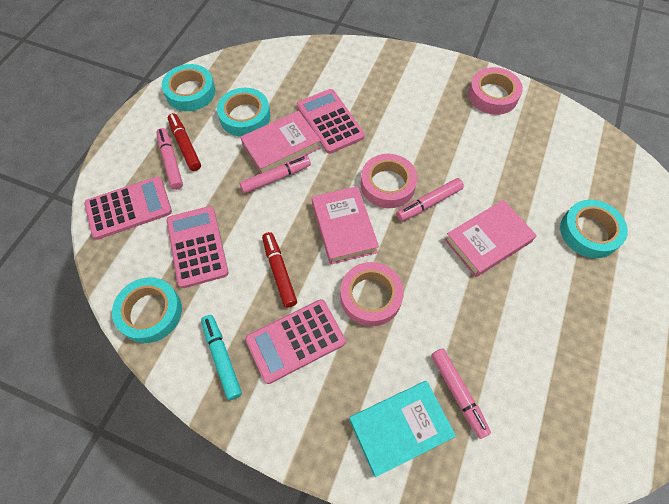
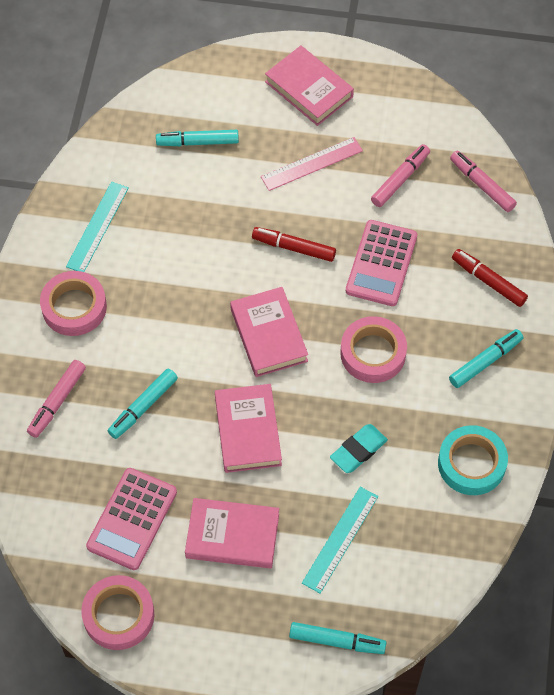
pink book: [240,111,321,173] [312,186,379,265] [444,200,537,277] = 3 -> [185,498,279,568] [215,384,282,473] [230,287,308,377] [265,46,354,126] = 4
pink calculator: [84,176,172,240] [167,206,228,288] [245,299,346,384] [297,89,365,154] = 4 -> [86,468,177,570] [346,220,417,306] = 2
pink marker: [157,128,183,190] [239,156,311,194] [396,178,464,221] [431,349,491,439] = 4 -> [27,360,86,438] [371,144,430,207] [450,151,517,212] = 3
pink ruler: none = 0 -> [261,137,363,191] = 1
turquoise book: [349,381,456,477] = 1 -> none = 0
turquoise eraser: none = 0 -> [330,424,388,473] = 1
turquoise marker: [201,315,242,400] = 1 -> [108,368,178,439] [156,130,239,146] [289,622,386,654] [449,329,523,388] = 4
turquoise ruler: none = 0 -> [66,182,129,272] [302,487,378,593] = 2
turquoise tape: [112,277,182,343] [162,64,215,111] [217,88,270,137] [560,200,628,258] = 4 -> [438,425,508,495] = 1

